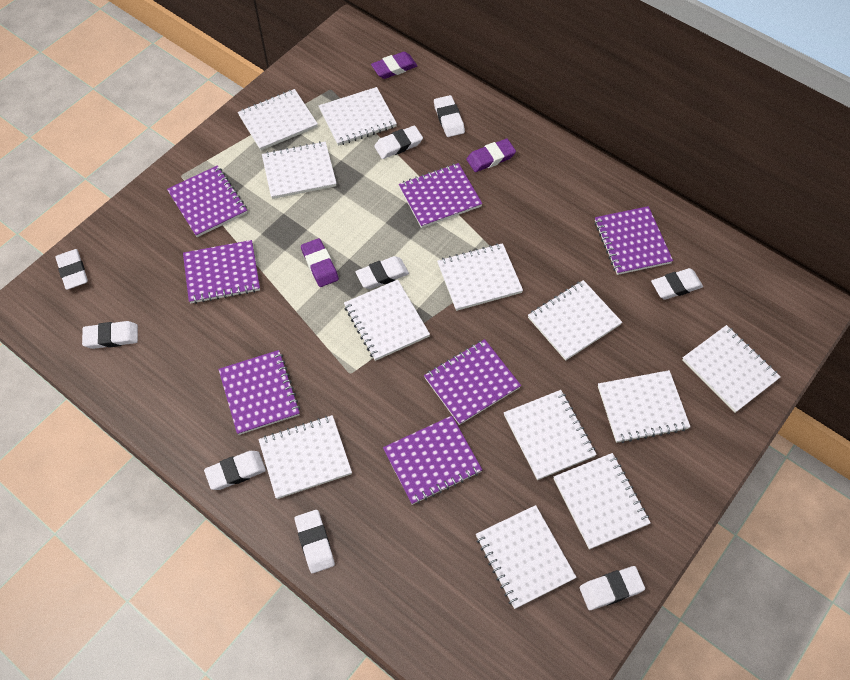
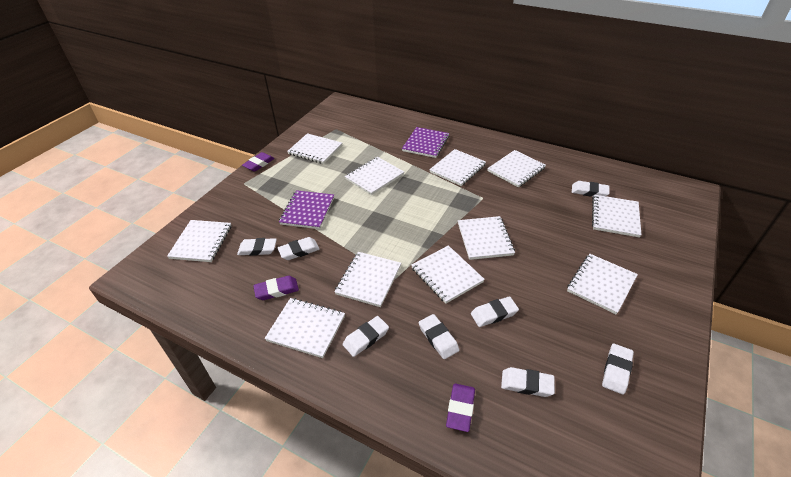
purple notebook: [167,166,247,237] [183,240,260,304] [218,350,300,435] [383,416,482,505] [399,163,482,228] [424,339,521,425] [594,206,673,275] = 7 -> [279,190,334,229] [402,127,449,158] = 2
white eraser: [55,249,88,290] [82,321,138,349] [204,451,266,490] [295,510,335,573] [355,256,409,289] [374,125,423,159] [434,95,465,137] [579,566,645,610] [651,268,703,300] = 9 -> [237,238,277,256] [278,237,320,260] [343,316,389,357] [419,314,459,359] [471,296,519,327] [501,367,555,397] [572,181,610,197] [602,344,634,395] = 8
white notebook: [238,89,318,151] [258,415,352,499] [262,141,337,199] [319,87,397,146] [344,280,430,361] [437,243,523,311] [476,505,577,609] [504,390,597,480] [528,280,622,361] [554,453,651,550] [598,370,690,443] [682,325,780,413] = 12 -> [167,220,231,262] [264,298,345,358] [287,133,342,164] [334,252,401,307] [345,157,404,195] [411,245,485,303] [429,149,486,186] [458,216,515,260] [487,150,546,187] [567,254,638,315] [592,195,642,238] = 11

